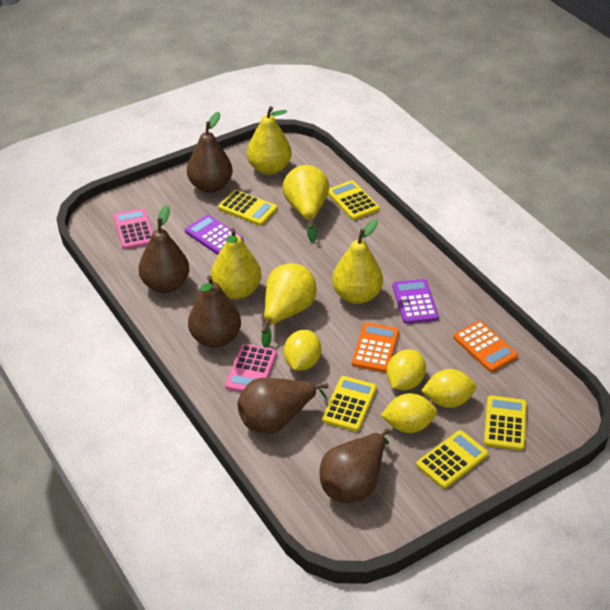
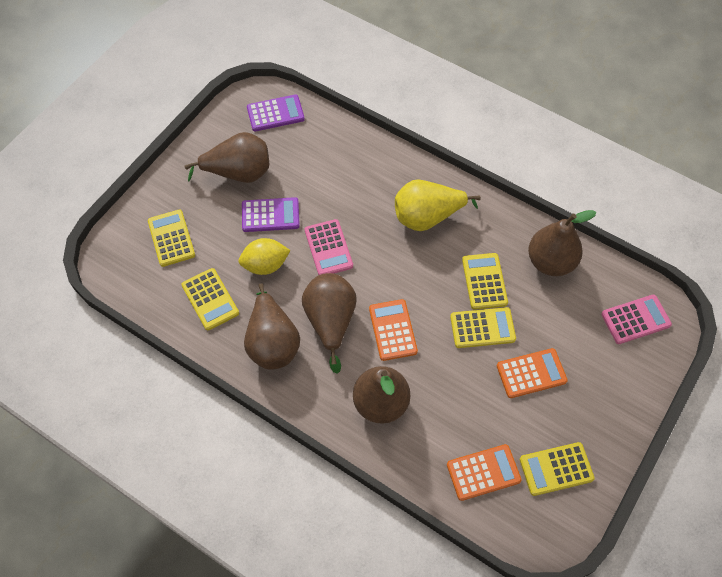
orange calculator: [352,322,399,372] [453,321,518,372] = 2 -> [369,299,418,361] [447,444,521,501] [497,348,568,398] = 3
yellow lemon: [284,330,321,371] [381,393,437,433] [387,349,426,390] [421,369,476,408] = 4 -> [239,238,291,275] = 1
yellow pear: [211,228,262,299] [247,106,292,175] [261,263,317,348] [282,165,329,243] [332,220,383,304] = 5 -> [395,179,481,231] = 1

